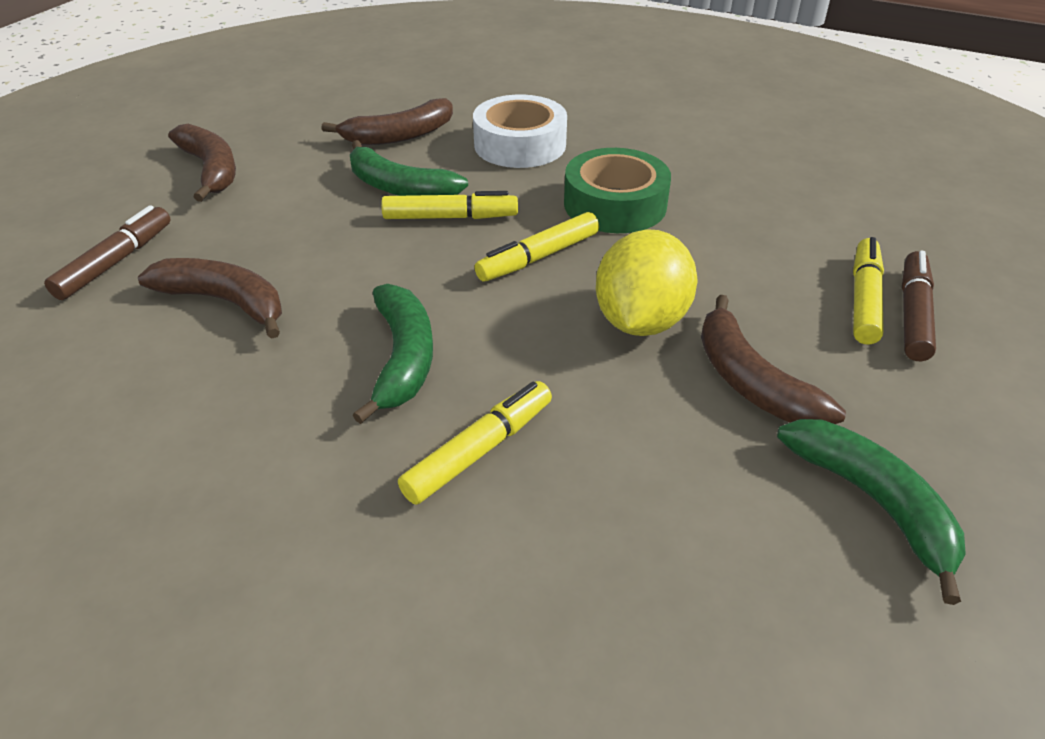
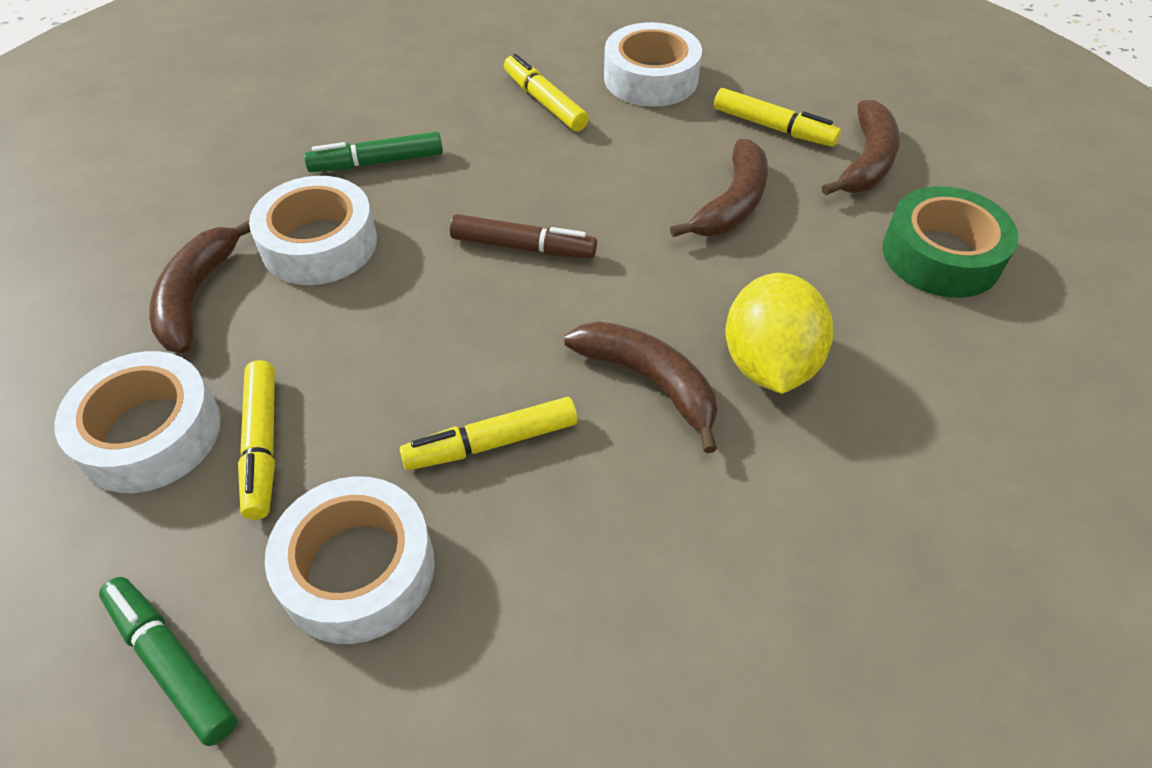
brown marker: [44,205,171,300] [902,250,936,361] = 2 -> [450,214,597,259] = 1
green banana: [350,140,468,196] [353,284,433,424] [777,419,966,605] = 3 -> none = 0
green marker: none = 0 -> [99,577,238,746] [304,131,443,172] = 2
white tape: [473,95,567,168] = 1 -> [54,351,221,493] [249,176,377,285] [265,476,435,644] [604,22,702,107] = 4

